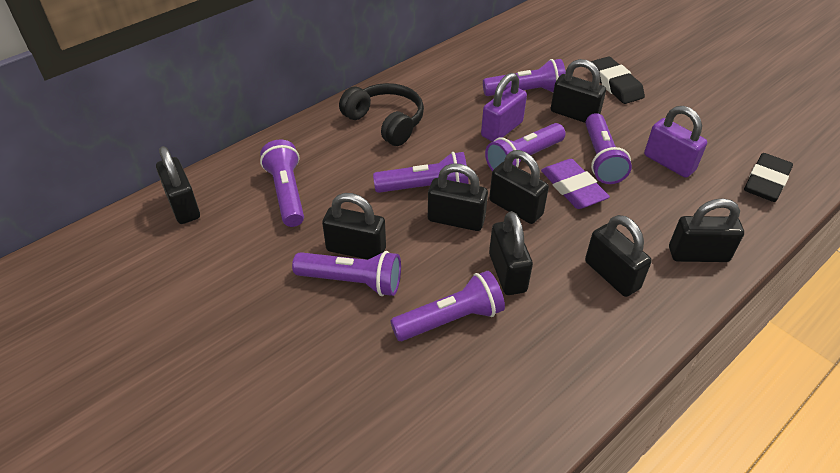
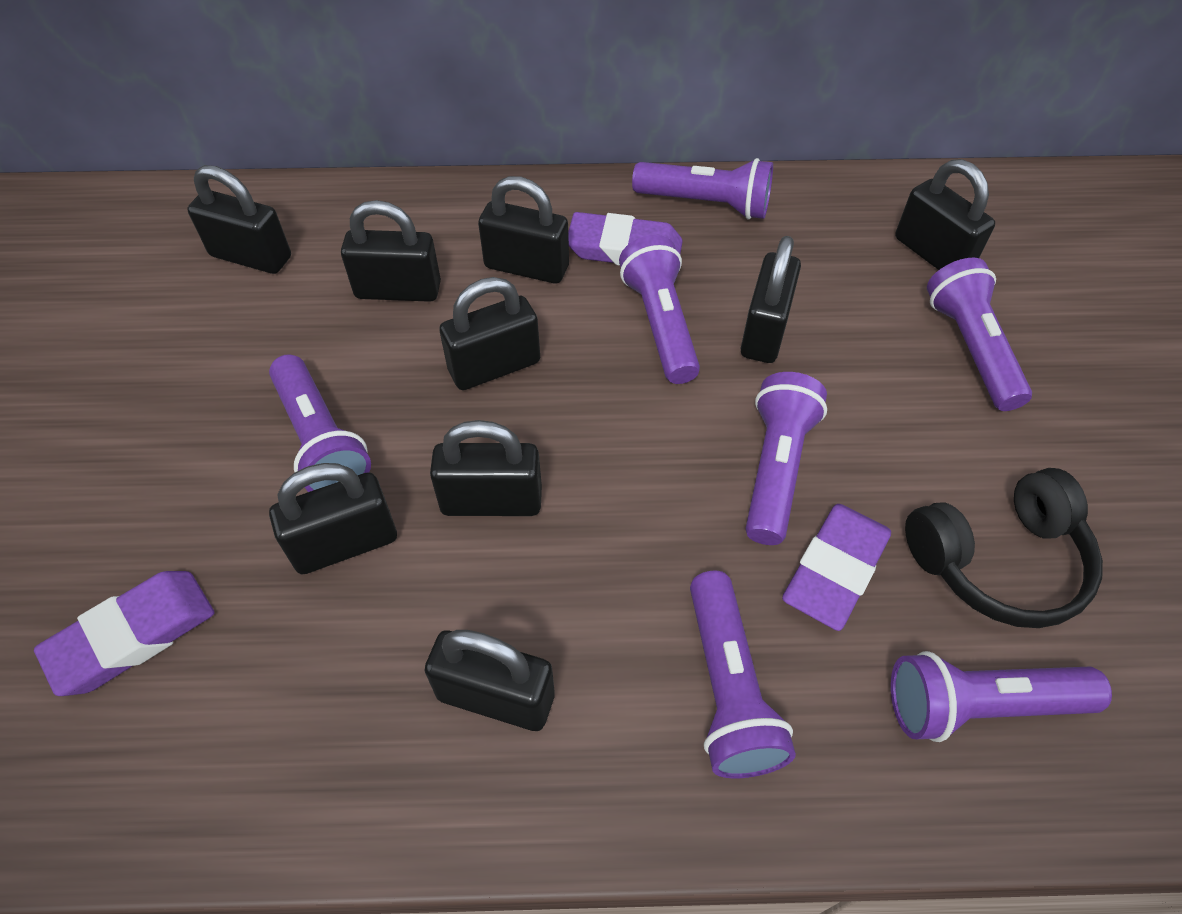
black eraser: [591,56,645,104] [744,153,793,202] = 2 -> none = 0
black padlock: [156,146,200,224] [322,193,386,260] [428,163,488,231] [489,150,549,224] [489,211,533,295] [551,59,606,123] [585,215,652,297] [669,198,744,262] = 8 -> [187,165,291,274] [269,463,397,574] [341,200,441,302] [424,630,555,731] [430,420,542,516] [439,277,540,390] [478,176,569,283] [740,236,801,363] [895,159,995,270] = 9
purple eraser: [541,159,610,209] = 1 -> [34,571,214,696] [568,212,683,266] [782,504,891,631] = 3
purple padlock: [481,73,527,142] [644,106,707,178] = 2 -> none = 0

